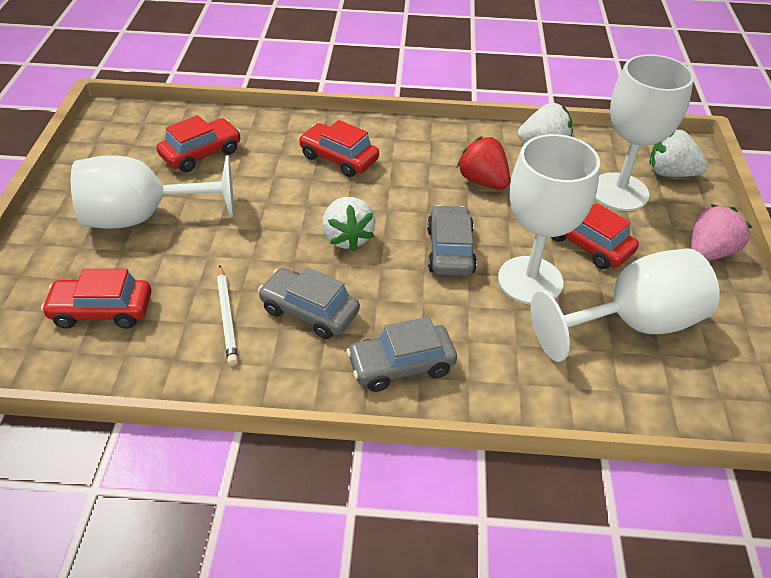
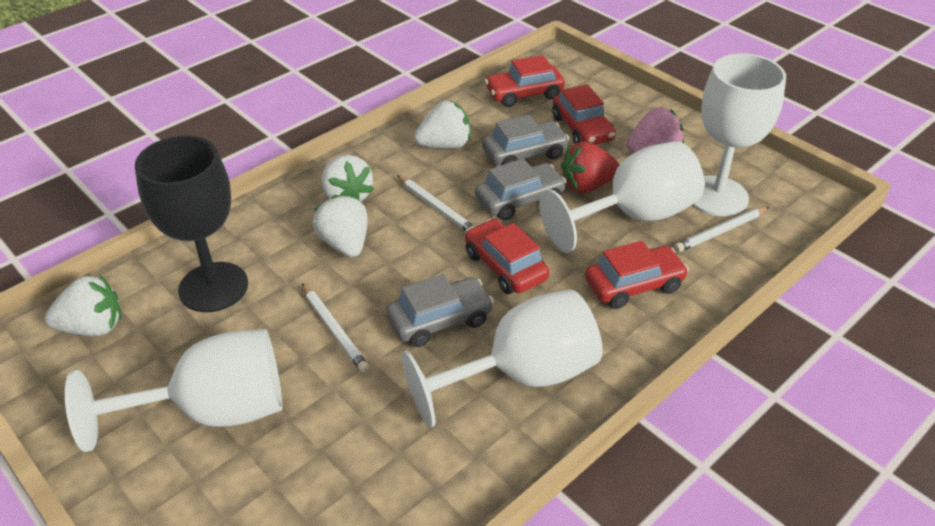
black goblet: none = 0 -> [135,136,248,312] = 1
white pencil: [217,265,238,366] = 1 -> [302,283,369,373] [397,175,475,231] [674,207,769,252] = 3
white strawberry: [322,197,376,251] [518,102,572,143] [649,130,708,177] = 3 -> [45,274,122,336] [313,195,368,257] [321,155,374,202] [414,101,471,149] = 4

